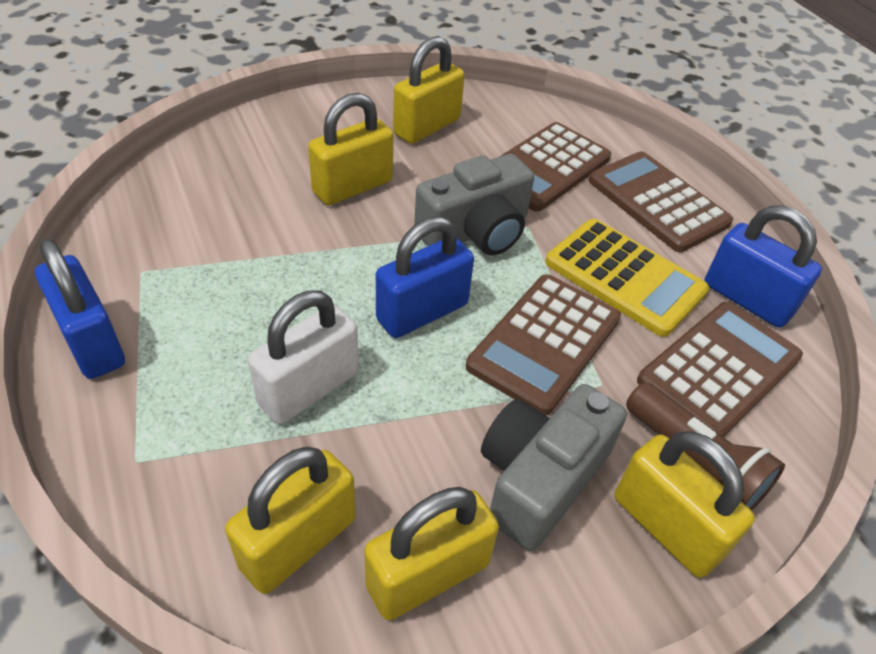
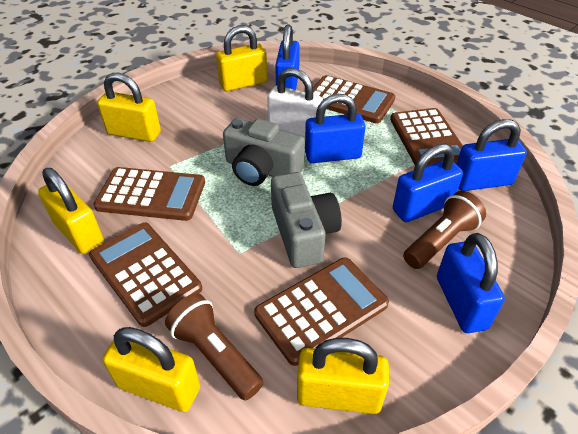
blue padlock: [35,238,125,379] [376,216,474,338] [705,205,822,328] = 3 -> [275,24,300,90] [305,94,366,163] [393,144,463,222] [437,233,505,333] [456,119,527,191] = 5
brown calculator: [466,274,621,415] [499,122,611,212] [589,151,733,252] [637,302,803,437] = 4 -> [89,222,202,327] [94,167,205,221] [254,257,389,366] [313,75,395,123] [390,108,463,166] = 5
brown flashlight: [626,382,785,511] = 1 -> [165,293,263,401] [403,191,486,269] = 2
yellow calculator: [545,219,709,337] = 1 -> none = 0

